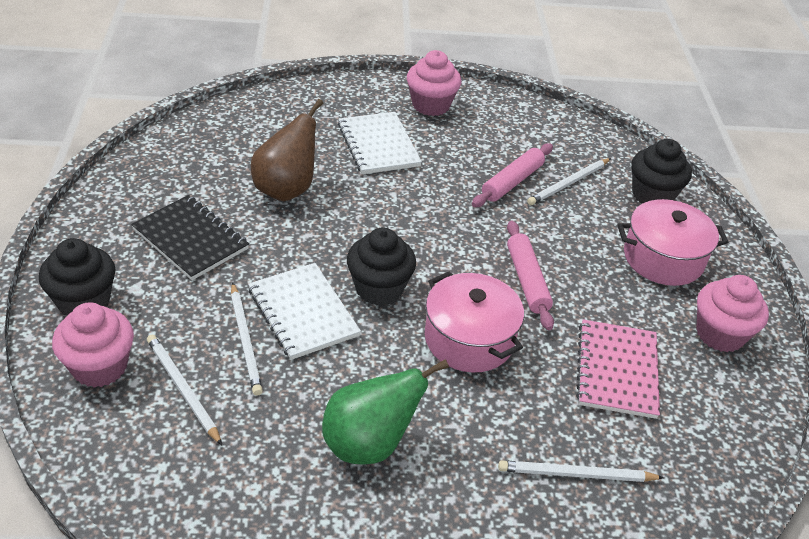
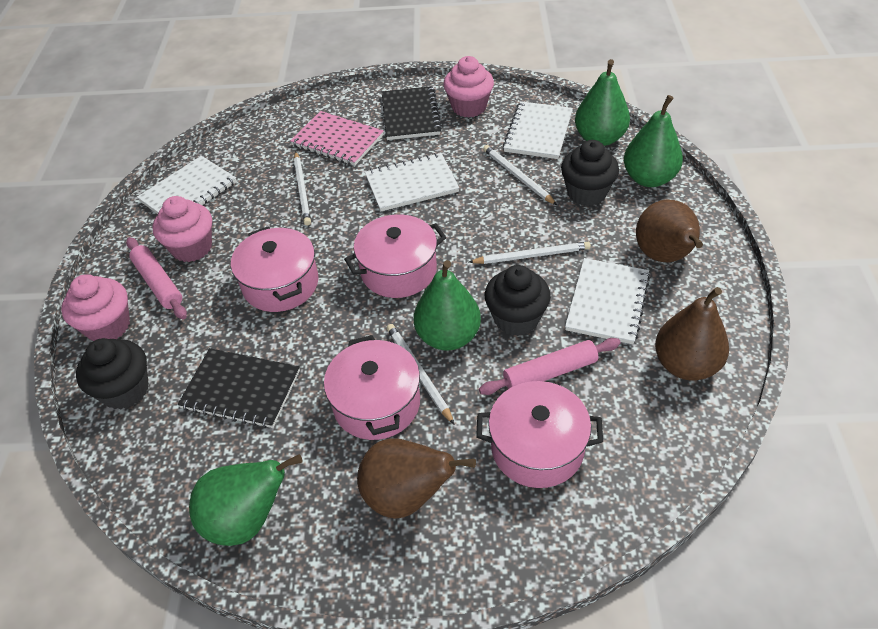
black notebook: [131,195,249,280] = 1 -> [178,348,300,428] [382,86,442,140] = 2
brown pear: [251,99,323,201] = 1 -> [357,438,476,519] [636,199,703,262] [655,287,729,381] = 3
green pear: [322,359,449,464] = 1 -> [189,454,302,546] [414,260,481,351] [575,59,630,146] [624,95,683,187] = 4
pink pot: [425,272,524,373] [618,199,728,286] = 2 -> [231,226,319,312] [324,335,420,440] [344,214,446,298] [476,381,603,488] = 4
white notebook: [248,263,361,360] [338,112,422,174] = 2 -> [137,156,237,214] [365,153,459,212] [503,101,573,159] [565,258,650,344] = 4

